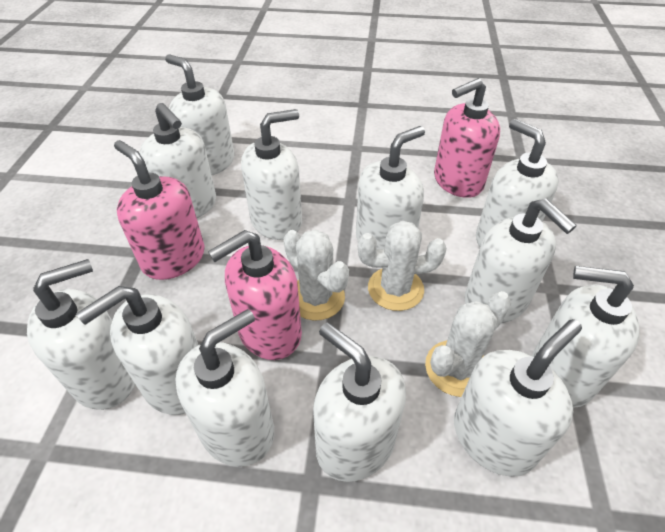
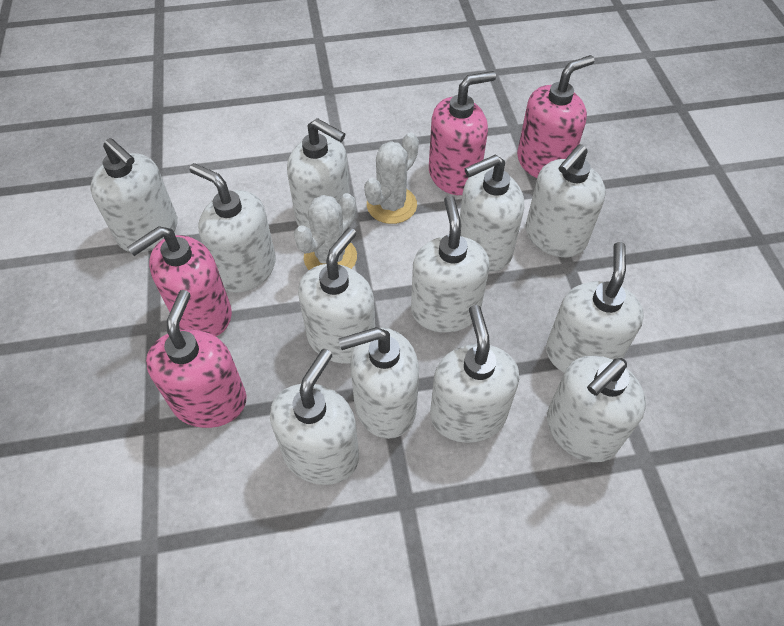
pink soap dispenser: [114,140,205,280] [208,230,302,360] [434,78,500,198] = 3 -> [127,226,232,336] [146,290,247,428] [429,71,496,195] [517,55,594,178] = 4
white cactus: [283,229,349,321] [358,221,447,311] [425,291,511,397] = 3 -> [294,193,357,270] [364,133,419,224] = 2

